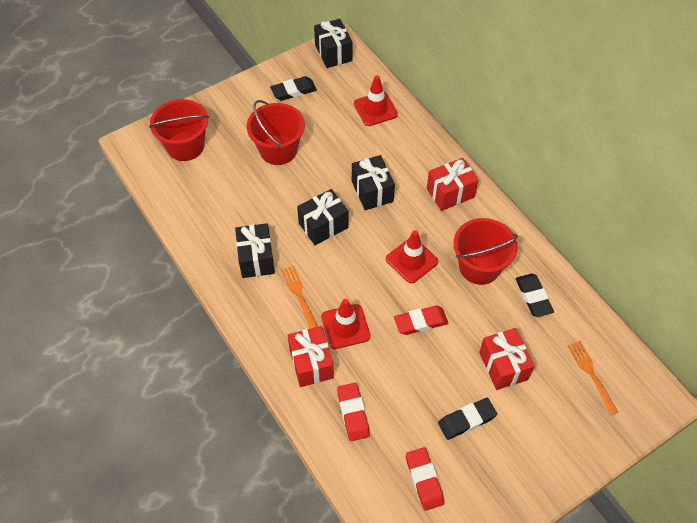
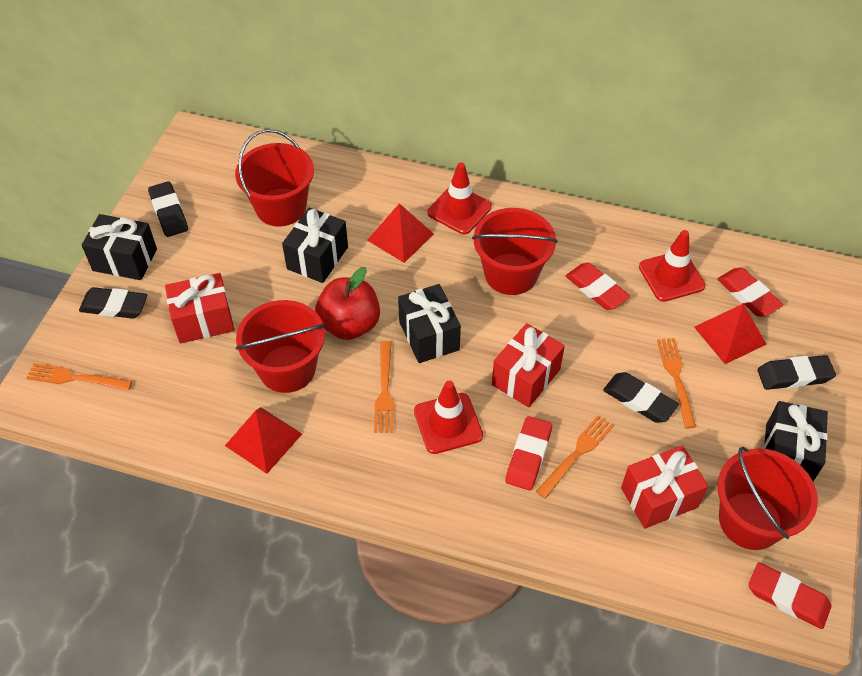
black eraser: [270,76,317,101] [438,398,497,440] [515,274,554,317] = 3 -> [79,287,147,319] [148,181,188,237] [603,372,679,423] [757,355,836,390] = 4
orange fork: [281,266,318,329] [568,341,618,415] = 2 -> [26,363,132,391] [374,341,394,433] [536,415,614,499] [657,338,696,429] = 4
red apple: none = 0 -> [315,267,380,340] = 1
red bucket: [149,99,209,161] [247,100,305,165] [453,218,518,285] = 3 -> [235,129,314,227] [236,300,325,393] [472,208,557,295] [717,447,818,550] = 4
red eraser: [337,383,370,441] [394,306,448,335] [406,447,445,511] = 3 -> [505,416,552,491] [566,263,630,310] [717,268,783,317] [749,562,831,629] = 4
red pyramid: none = 0 -> [225,407,302,474] [367,203,434,263] [694,304,767,364] = 3

